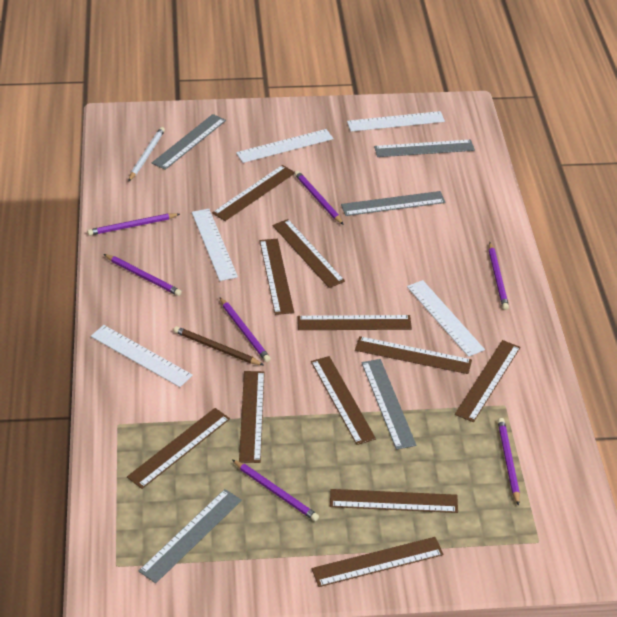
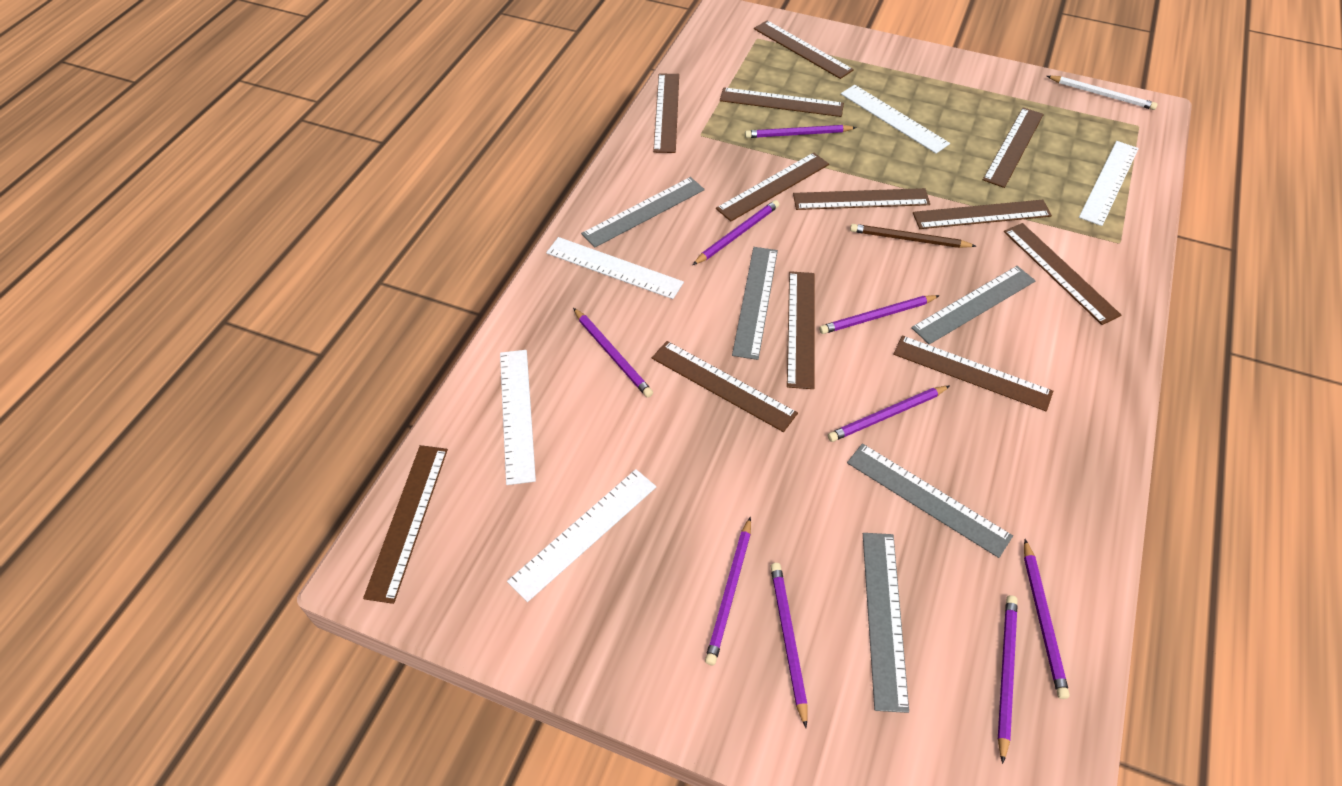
brown ruler: [127,408,230,489] [212,165,295,221] [239,371,265,463] [259,239,294,315] [273,219,345,288] [298,315,412,330] [311,356,376,445] [311,537,444,587] [330,489,458,513] [355,336,472,374] [455,340,520,422] = 11 -> [363,445,448,604] [652,341,798,432] [653,73,679,153] [716,152,829,221] [720,87,844,117] [754,20,854,79] [787,271,814,389] [793,188,930,210] [893,335,1053,411] [913,200,1052,229] [983,107,1044,188] [1004,223,1121,325] = 12
purple pencil: [87,213,180,236] [104,254,182,296] [220,297,271,362] [232,460,319,521] [294,171,344,225] [489,242,509,310] [498,418,520,506] = 7 -> [573,308,653,398] [693,200,779,265] [705,517,751,665] [745,125,857,138] [770,563,808,728] [819,295,940,334] [828,386,950,442] [998,595,1018,764] [1024,539,1070,699] = 9

